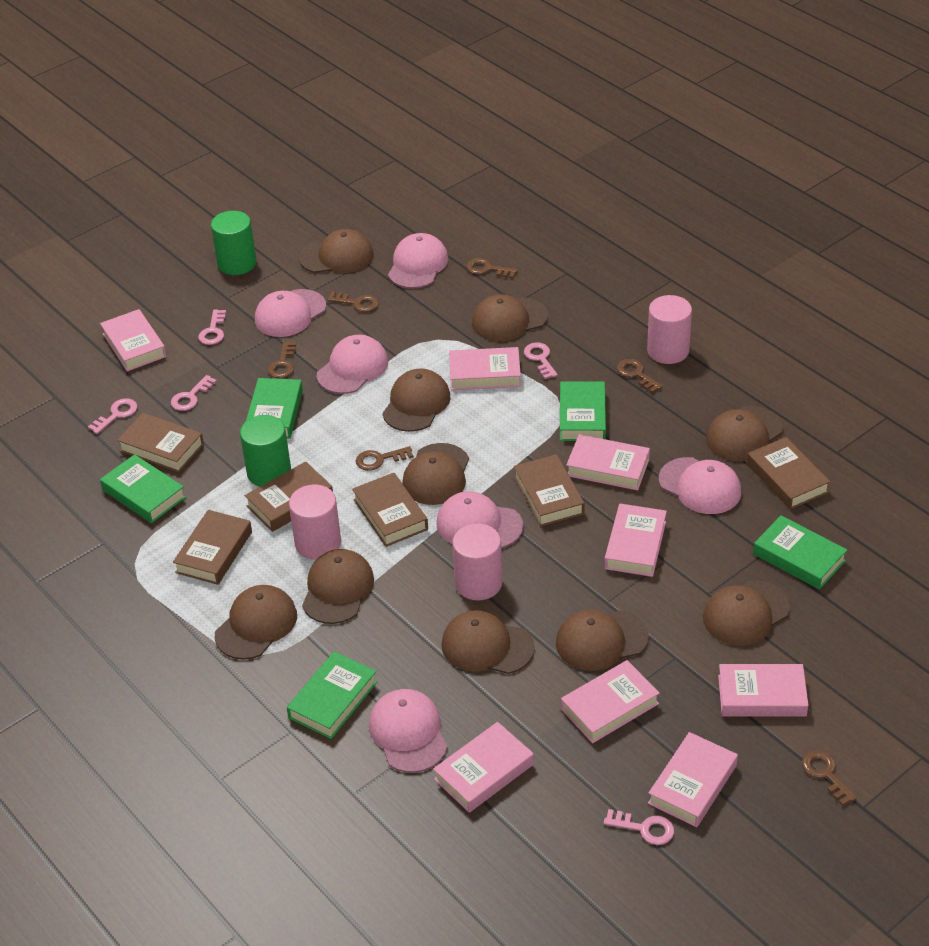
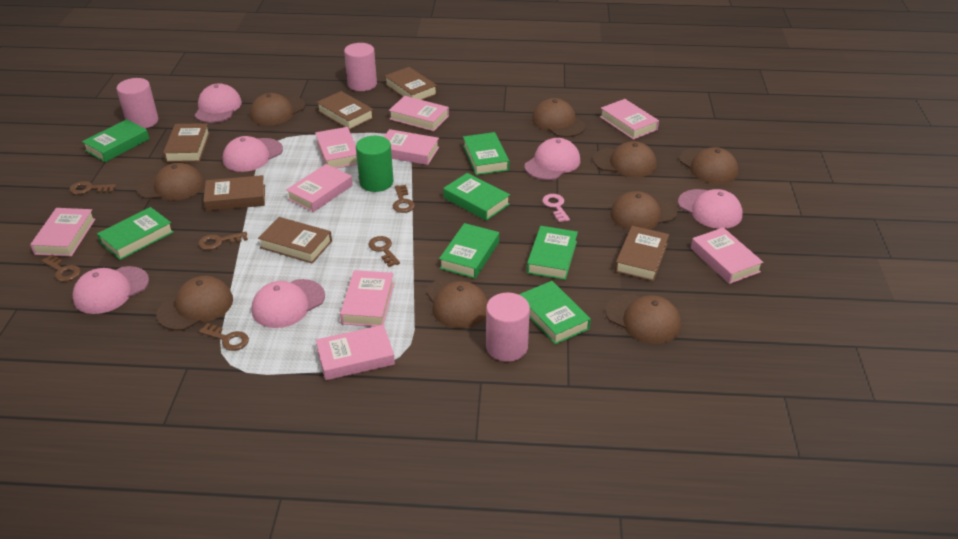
brown cap: [215,585,297,660] [299,229,374,273] [302,549,374,624] [382,369,450,432] [402,443,469,505] [441,610,535,674] [472,295,548,341] [556,610,649,671] [703,580,790,646] [706,406,783,462] = 10 -> [136,163,204,200] [156,276,233,331] [250,93,305,126] [426,276,488,328] [532,98,586,137] [593,141,656,177] [606,294,681,344] [610,191,677,230] [679,147,738,184] = 9
green book: [100,454,186,523] [246,378,303,439] [287,651,378,739] [560,381,606,441] [753,515,847,590] = 5 -> [82,119,149,162] [97,207,174,260] [439,223,499,279] [443,173,510,221] [463,132,509,175] [519,281,591,345] [527,226,578,280] = 7
green cylinder: [211,211,257,275] [240,415,291,487] = 2 -> [356,136,393,192] = 1
pink book: [100,309,167,371] [433,722,534,813] [449,347,521,390] [561,660,660,743] [566,434,650,491] [604,504,667,577] [648,732,738,827] [718,664,808,717] = 8 -> [30,208,95,257] [286,164,353,212] [315,127,358,168] [316,325,395,380] [340,270,394,327] [384,129,439,165] [389,96,449,131] [600,99,659,140] [691,227,763,284] = 9
pink key: [88,398,137,434] [171,375,217,411] [198,309,226,345] [524,342,558,379] [603,809,674,845] = 5 -> [542,194,570,222] = 1

